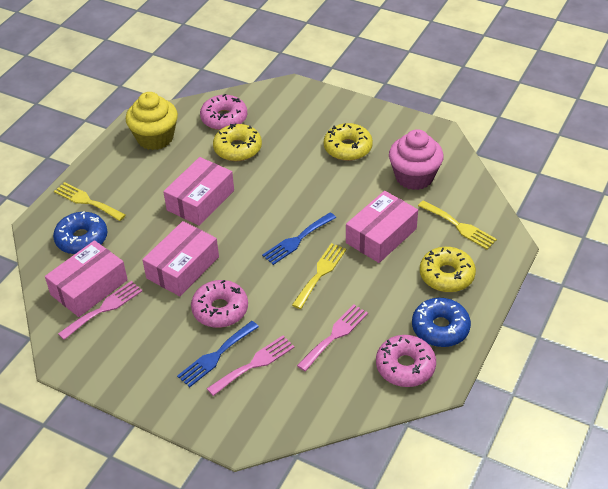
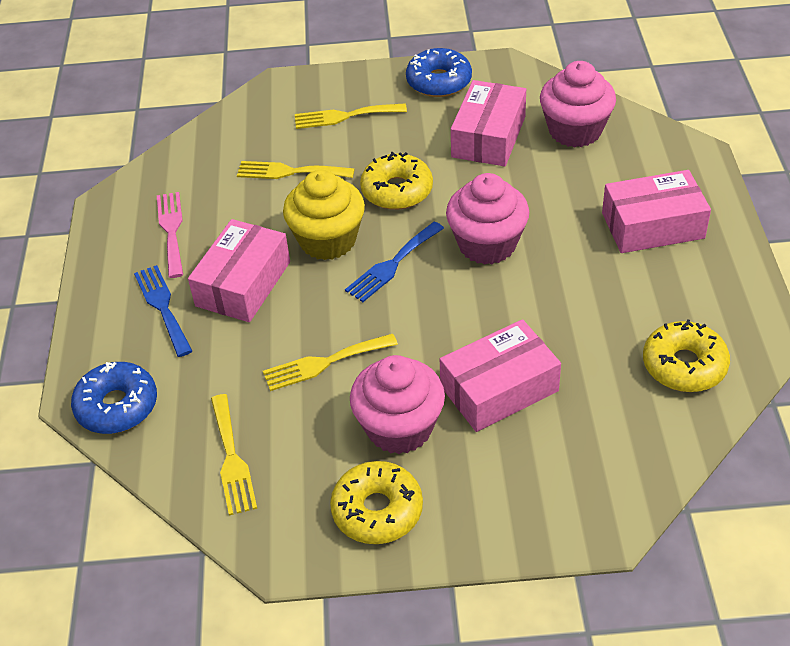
pink cupcake: [389,129,444,190] = 1 -> [350,355,445,454] [446,173,529,265] [540,61,616,147] = 3
pink donut: [191,280,248,328] [200,94,247,130] [376,335,436,387] = 3 -> none = 0
pink fork: [58,281,142,340] [207,336,295,396] [297,305,368,372] = 3 -> [157,192,183,278] = 1
yellow fork: [54,182,126,221] [292,243,347,309] [418,200,497,249] = 3 -> [211,394,257,516] [237,161,355,179] [263,334,398,391] [295,103,407,129] = 4

